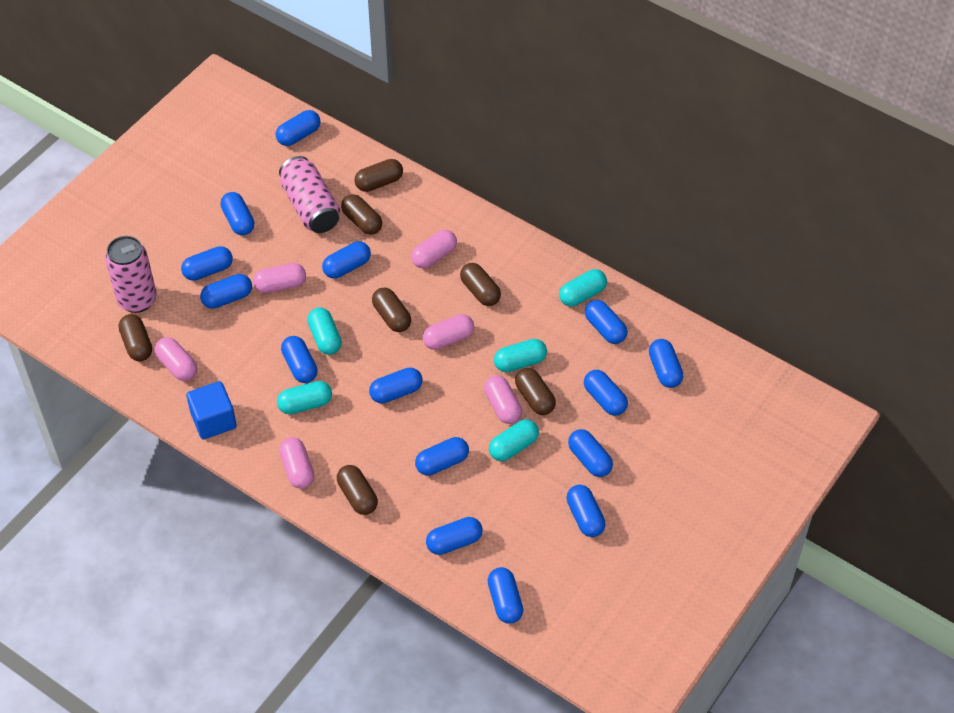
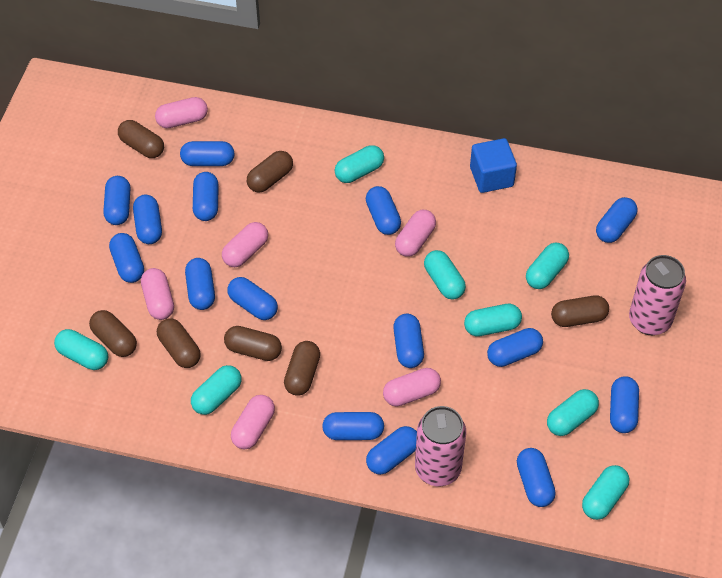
turquoise capsule: [277,381,332,414] [307,307,342,355] [489,419,539,461] [494,339,547,372] [559,269,607,307] = 5 -> [54,329,108,370] [191,365,242,415] [335,145,384,183] [424,250,466,300] [464,304,522,337] [526,243,569,289] [547,389,599,436] [582,465,629,520] = 8

